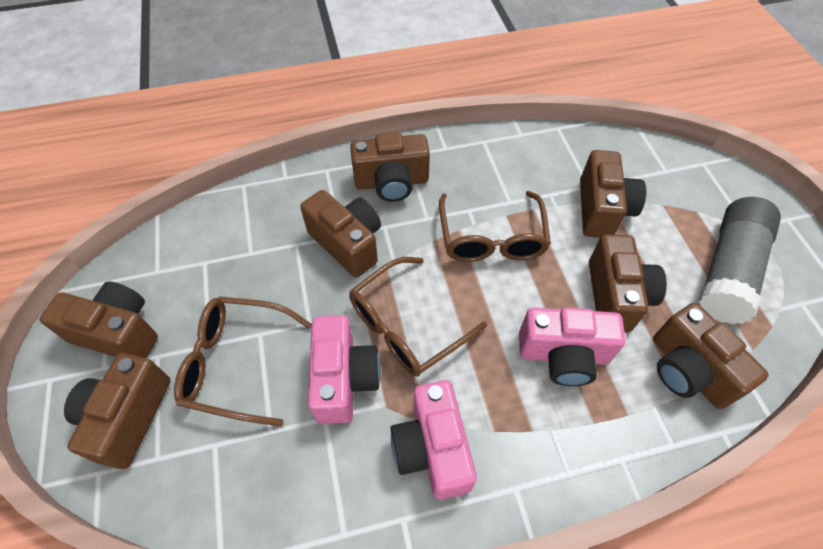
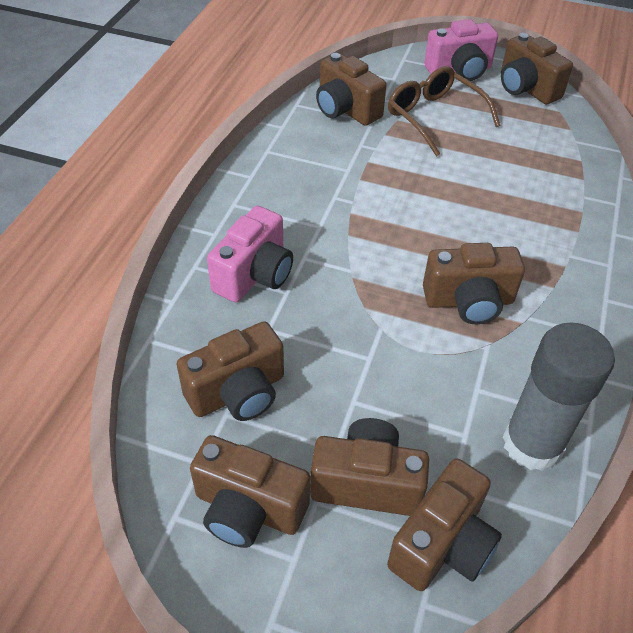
brown glasses: [174,297,312,427] [349,257,487,377] [439,191,551,262] = 3 -> [388,66,500,157] = 1
pink camera: [308,315,381,424] [390,380,477,500] [519,307,626,386] = 3 -> [207,206,293,302] [424,19,498,81] = 2

